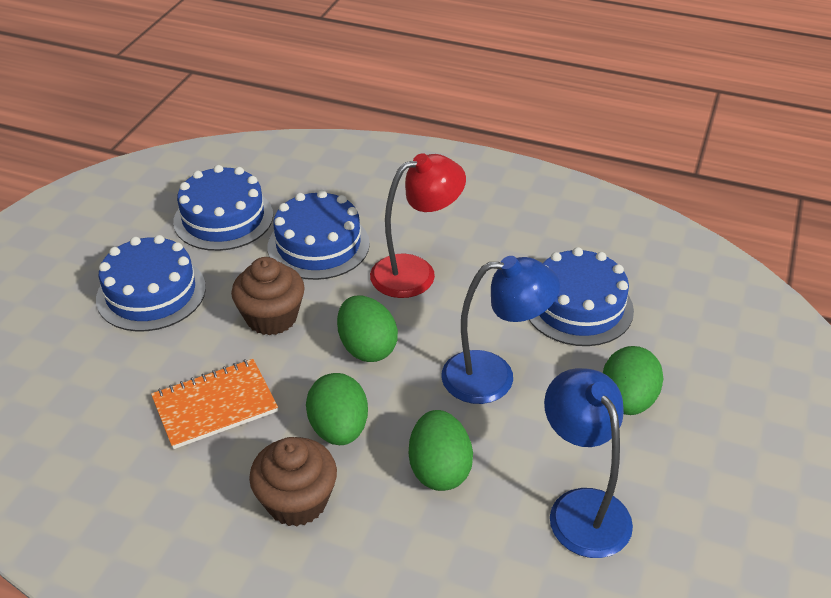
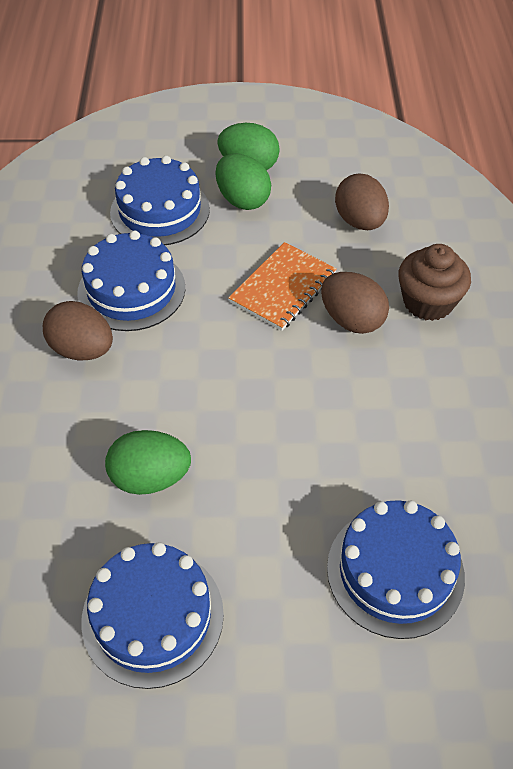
blue lamp: [441,256,560,404] [544,368,633,558] = 2 -> none = 0
brown cupcake: [231,257,305,335] [249,437,337,527] = 2 -> [399,244,471,321] = 1
brown egg: none = 0 -> [43,301,113,360] [321,272,389,334] [335,174,389,230] = 3
green egg: [306,373,368,445] [337,296,398,362] [409,410,473,491] [603,346,663,415] = 4 -> [105,430,191,495] [216,153,271,210] [217,123,280,170] = 3
red lamp: [370,153,466,298] = 1 -> none = 0

